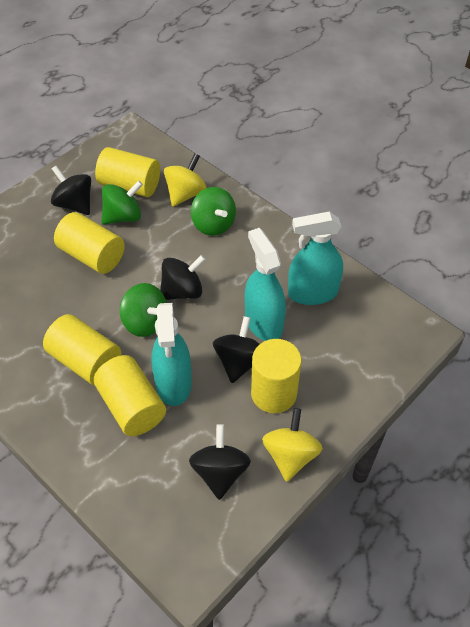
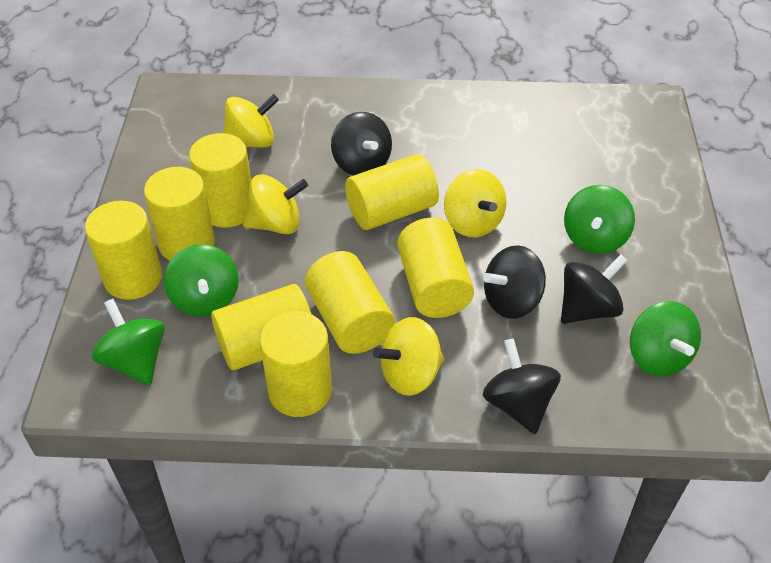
green spinning top: [101,180,143,225] [120,283,166,337] [191,187,236,236] = 3 -> [92,299,165,385] [164,244,239,316] [564,185,635,254] [630,301,701,376] = 4
turquoise spray bottle: [151,303,192,406] [245,228,286,341] [288,212,343,305] = 3 -> none = 0
yellow cylinder: [43,314,121,385] [54,212,125,274] [93,355,166,436] [95,147,160,197] [251,339,302,413] = 5 -> [85,201,162,300] [144,167,215,261] [189,133,251,228] [211,284,311,370] [259,311,332,417] [305,251,394,354] [345,154,439,230] [397,218,474,318] = 8
yellow spinning top: [164,154,207,207] [262,408,323,482] = 2 -> [223,94,279,148] [243,174,308,234] [373,317,444,396] [444,169,507,237] = 4

